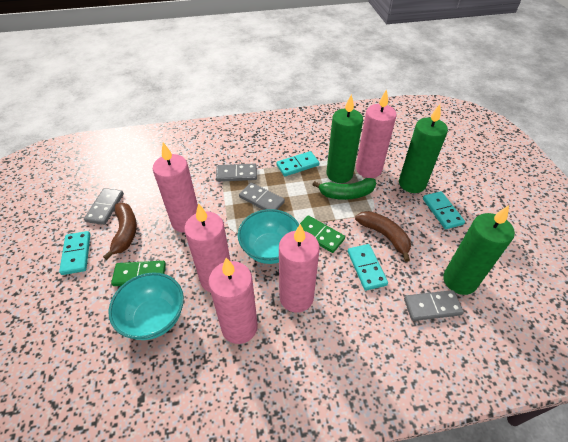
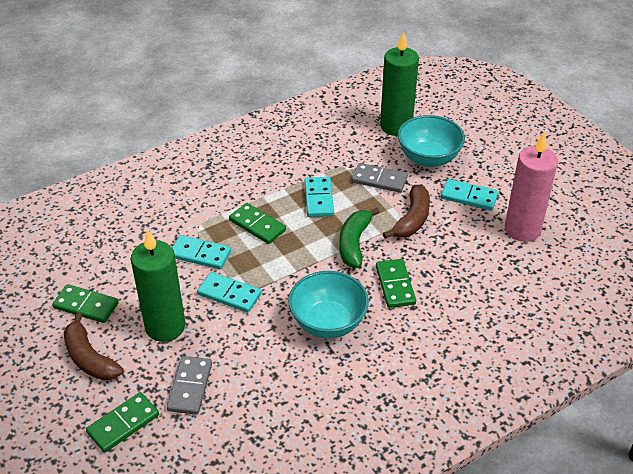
green candle: [326,94,363,183] [399,104,448,193] [443,205,515,295] = 3 -> [131,228,185,342] [380,31,419,136] = 2
green domino: [111,261,166,286] [299,215,345,253] = 2 -> [52,284,119,323] [86,392,159,453] [229,203,286,244] [376,259,416,308] = 4
grey domino: [84,188,124,225] [216,163,257,182] [239,182,285,210] [404,290,464,321] = 4 -> [167,356,212,415] [352,163,408,193] = 2
pink candle: [153,142,198,233] [184,203,231,292] [208,258,258,344] [279,224,320,313] [356,89,396,178] = 5 -> [505,131,558,242] = 1

